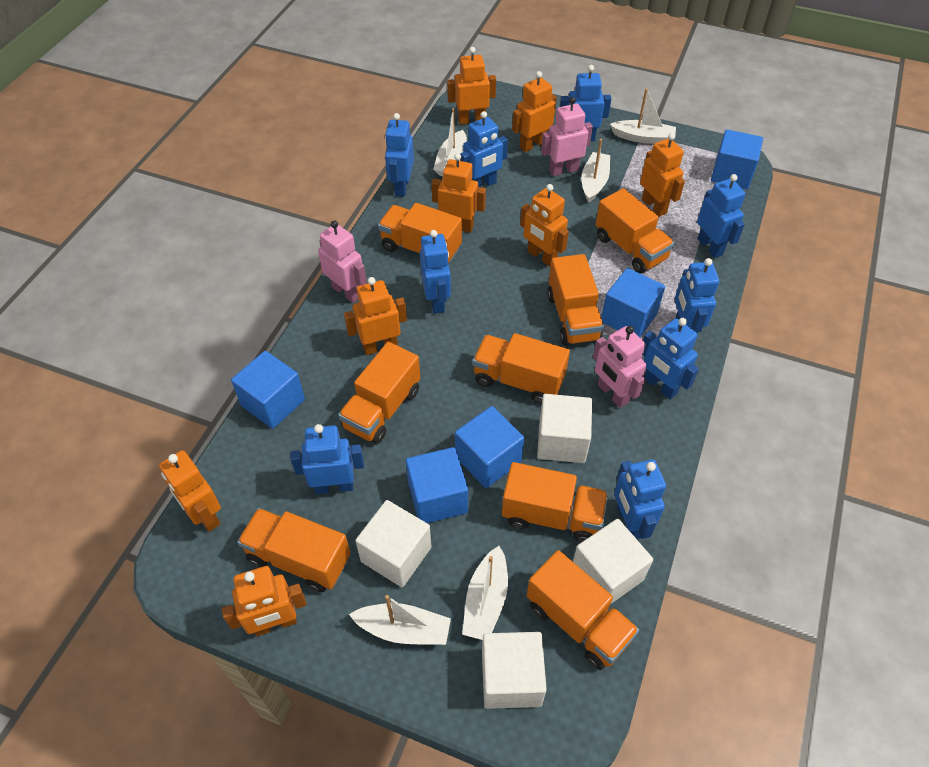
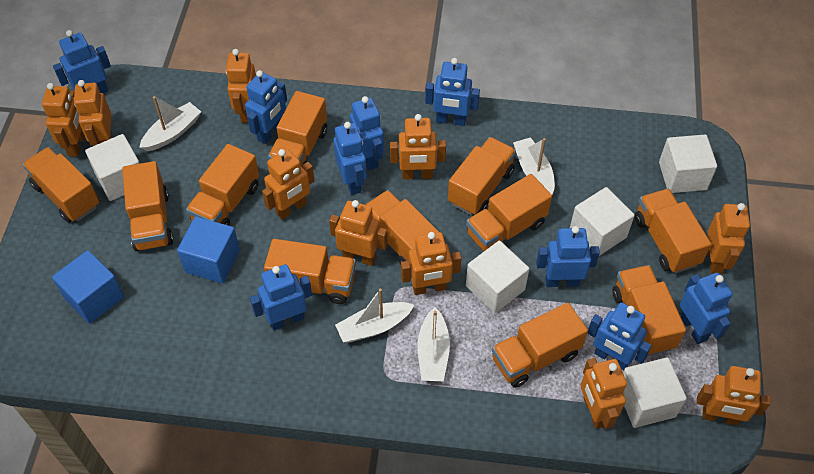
blue cube: [231,351,305,429] [406,447,468,523] [455,406,524,488] [601,268,665,337] [711,129,763,189] = 5 -> [52,250,124,324] [177,217,240,283] = 2
orange robot: [159,450,221,532] [222,566,307,636] [344,277,407,355] [431,153,486,233] [447,47,496,125] [512,71,557,152] [520,184,569,267] [640,133,685,217] = 8 -> [42,83,85,157] [74,80,111,146] [226,49,256,123] [262,149,315,220] [329,200,388,266] [390,114,446,179] [401,232,461,295] [580,358,627,429] [697,366,771,425] [707,203,750,274] = 10
orange truck: [237,508,351,592] [338,342,420,444] [378,203,462,264] [473,333,570,404] [502,462,608,542] [527,550,639,670] [547,254,604,345] [596,188,674,273] = 8 -> [23,147,99,223] [122,161,174,251] [186,144,259,226] [264,239,356,304] [268,91,327,166] [365,190,439,265] [448,137,516,215] [466,174,552,251] [492,303,588,388] [612,265,686,356] [635,189,711,273] = 11
pink robot: [318,220,367,303] [541,97,593,177] [593,326,646,408] = 3 -> none = 0
white boat: [349,595,451,645] [433,108,467,176] [462,546,508,640] [581,139,610,203] [610,88,676,144] = 5 -> [139,96,201,151] [335,289,414,343] [418,307,450,381] [513,137,555,194] = 4
white cube: [355,500,431,587] [482,632,547,709] [537,394,592,463] [573,519,653,604] = 4 -> [85,134,140,201] [466,241,529,313] [570,187,635,256] [623,357,687,428] [659,135,717,193] = 5

